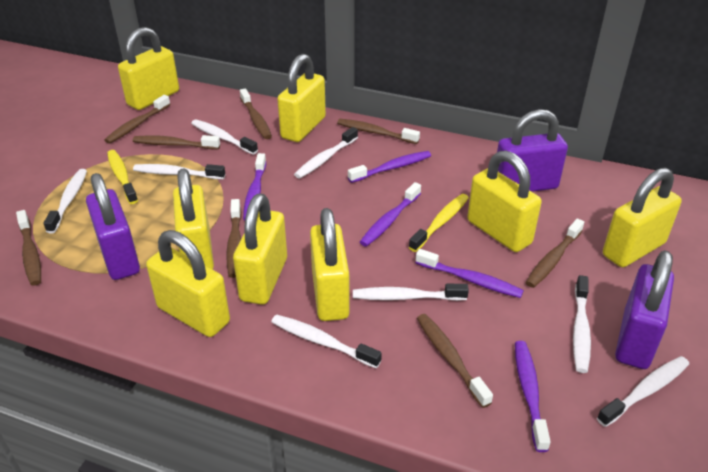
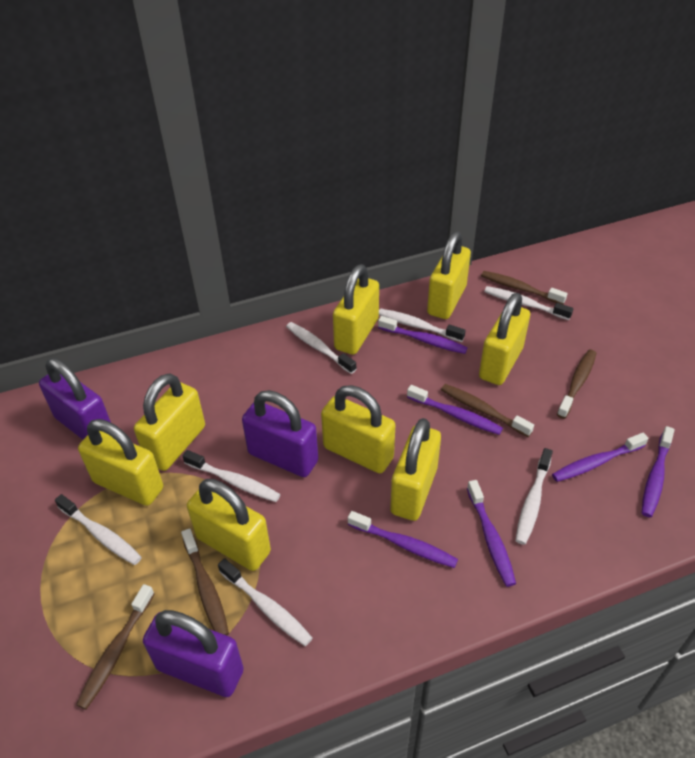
brown toothbrush: [16,210,41,286] [104,95,171,144] [133,135,220,149] [226,199,242,278] [240,89,272,139] [337,119,420,144] [417,314,493,408] [526,218,584,288] = 8 -> [76,584,155,709] [181,528,229,635] [441,384,534,437] [481,271,567,304] [557,350,596,419] = 5
purple toothbrush: [243,153,266,220] [348,151,431,183] [360,182,421,247] [416,249,524,298] [515,341,551,452] = 5 -> [348,511,458,568] [378,316,468,354] [407,385,503,435] [467,480,516,587] [552,433,648,482] [641,426,675,517] = 6
white toothbrush: [43,169,87,234] [133,164,225,179] [191,119,258,155] [271,315,382,369] [294,127,358,179] [353,284,469,301] [573,275,591,373] [597,356,689,427] = 8 -> [55,494,142,565] [183,450,281,502] [218,558,313,646] [286,322,356,374] [379,309,466,342] [484,286,573,320] [515,448,553,545] = 7
yellow toothbrush: [107,150,138,204] [409,194,469,252] = 2 -> none = 0

